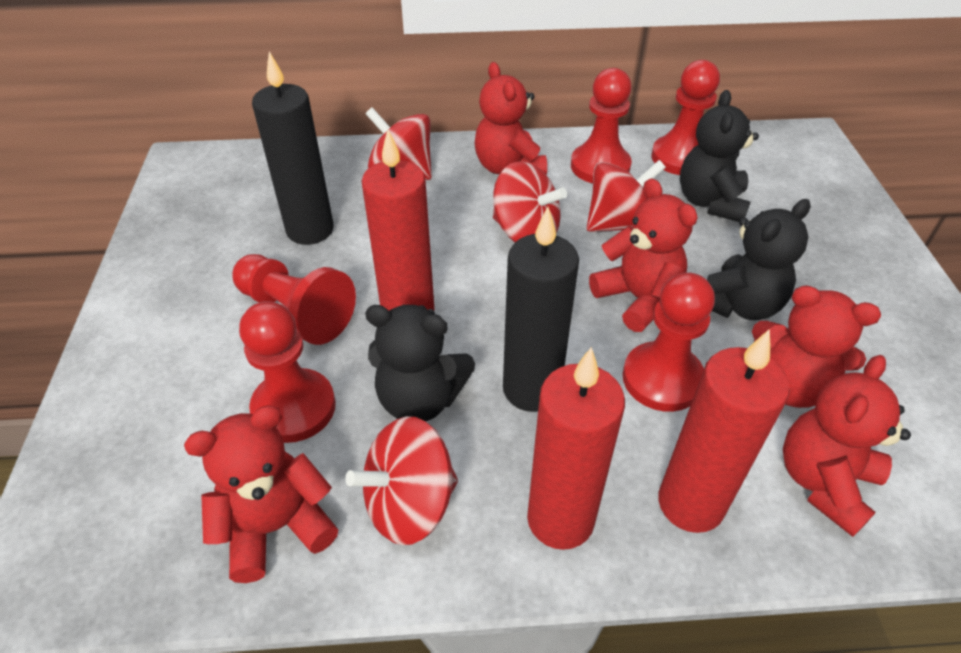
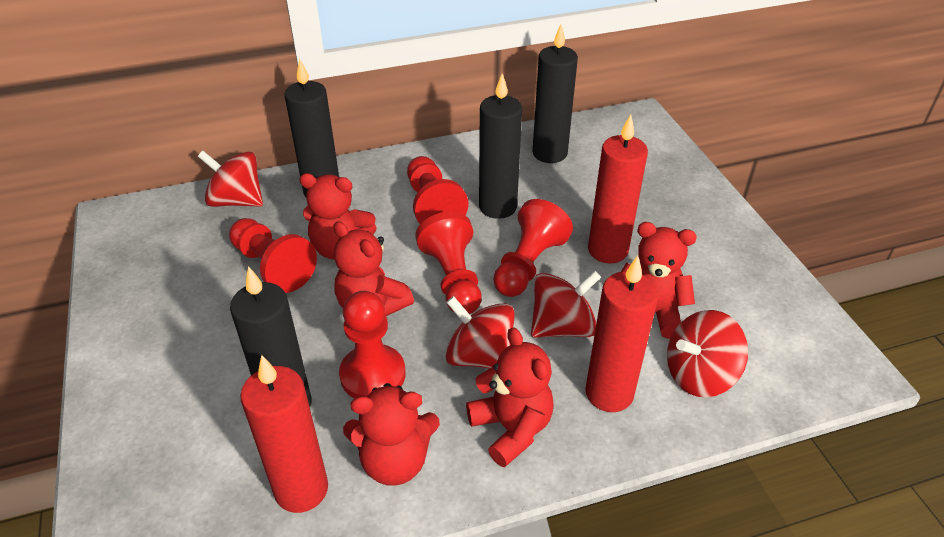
black candle: [252,51,334,245] [503,207,579,412] = 2 -> [230,266,312,407] [285,59,339,197] [479,74,522,219] [532,24,578,163] = 4
black teddy bear: [365,305,475,422] [680,90,759,222] [707,199,811,320] = 3 -> none = 0

